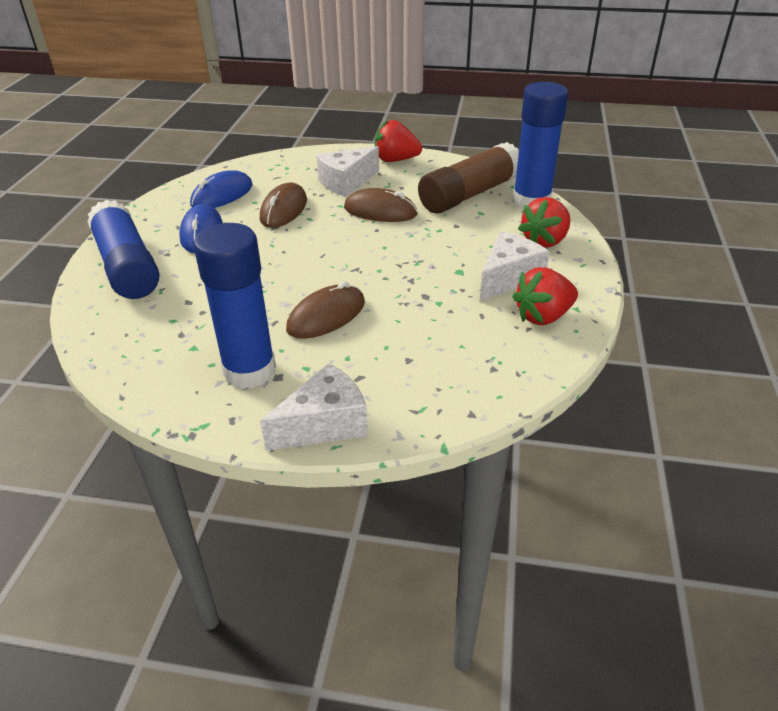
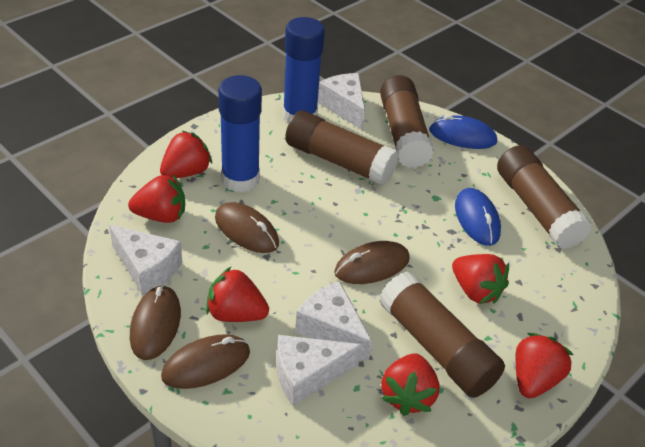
blue glue stick: [87,200,159,299] [193,223,276,389] [512,82,568,209] = 3 -> [218,75,262,193] [283,17,325,124] = 2
brown glue stick: [418,142,519,214] = 1 -> [285,111,399,186] [379,272,505,398] [380,75,434,168] [497,145,592,249] = 4
brown mouse: [260,183,307,228] [286,281,365,339] [344,188,418,222] = 3 -> [130,285,181,360] [161,334,250,389] [215,202,279,253] [334,241,410,284] = 4
red strawberry: [375,120,422,162] [512,267,578,325] [518,197,571,248] = 3 -> [128,175,185,223] [160,131,212,178] [206,267,269,322] [381,353,440,416] [452,254,509,304] [516,333,574,398] = 6
white cheese: [260,363,368,451] [317,146,379,197] [480,231,550,301] = 3 -> [109,225,182,295] [277,335,362,406] [295,282,372,362] [318,73,365,130] = 4

